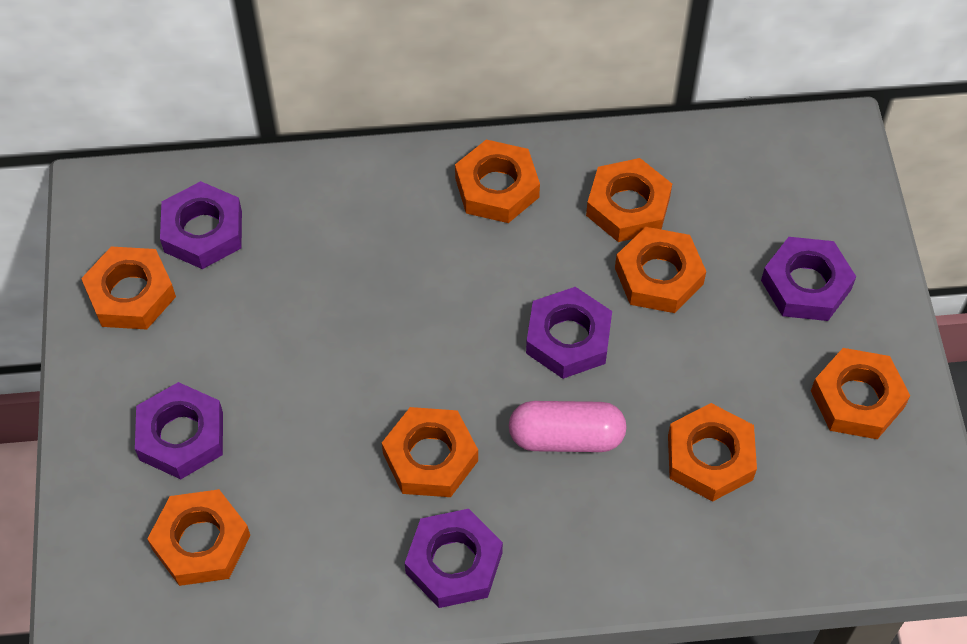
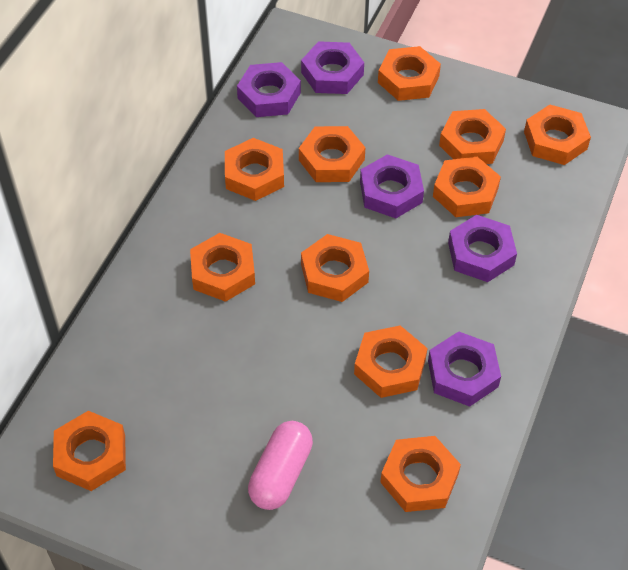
orange nut: [81,246,176,330] [147,489,250,586] [382,407,478,497] [455,139,540,223] [586,158,672,242] [615,227,706,313] [668,403,757,502] [811,348,910,439] = 8 -> [53,411,126,491] [190,233,255,302] [225,138,284,201] [299,126,366,182] [301,234,369,302] [354,325,428,398] [378,46,441,101] [380,436,461,512] [433,157,501,217] [439,109,506,164] [524,105,591,165] = 11

